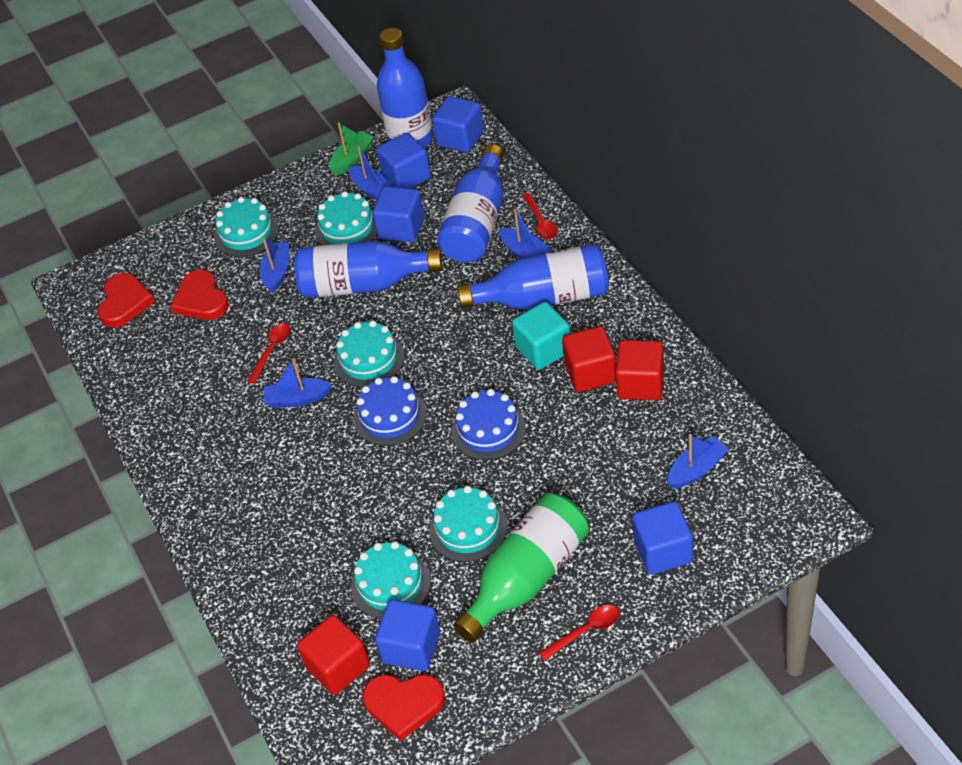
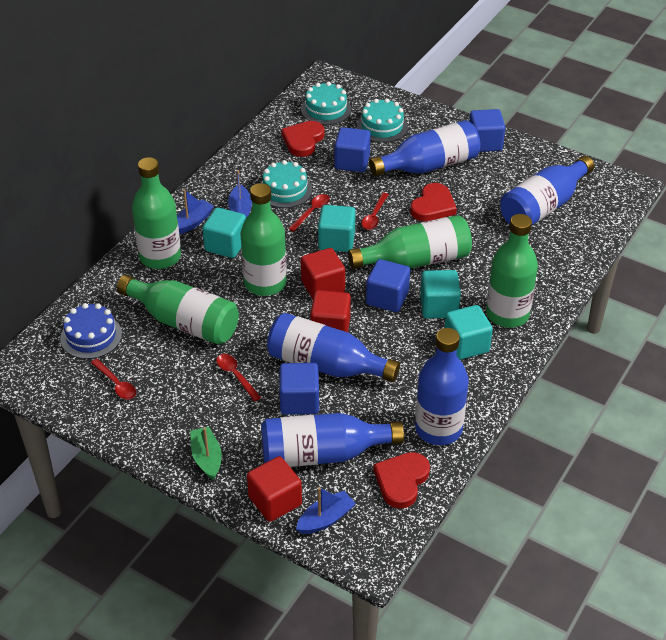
blue boat: [259,237,289,293] [264,358,332,408] [349,146,393,200] [499,208,553,259] [667,434,729,488] = 5 -> [177,189,214,235] [228,170,252,218] [296,487,356,534] = 3
blue bottle: [294,241,442,298] [377,28,433,148] [437,144,504,262] [457,244,609,310] = 4 -> [261,413,404,467] [267,313,400,382] [369,120,481,176] [415,328,469,445] [500,156,594,225] = 5
blue cake: [354,376,427,446] [451,389,526,460] = 2 -> [60,303,122,359] = 1
blue cube: [373,186,424,242] [375,599,440,671] [377,133,431,189] [432,96,484,153] [632,501,693,574] = 5 -> [279,363,319,415] [335,127,371,172] [366,259,410,312] [469,109,505,152] = 4
green bottle: [453,494,589,642] = 1 -> [117,275,239,345] [132,157,181,269] [240,183,287,296] [348,215,472,269] [486,214,538,328] = 5
red spoon: [247,323,291,384] [523,193,557,239] [539,605,619,661] = 3 -> [91,359,136,399] [217,354,261,401] [288,194,330,232] [361,193,389,230] = 4
turquoise cake: [214,197,279,257] [315,191,377,245] [334,320,404,387] [351,541,431,619] [429,486,507,562] = 5 -> [261,160,312,208] [301,82,351,125] [357,98,408,143] = 3
turquoise cube: [512,302,570,370] = 1 -> [202,207,246,258] [318,205,356,252] [420,270,461,318] [445,305,493,360] = 4

